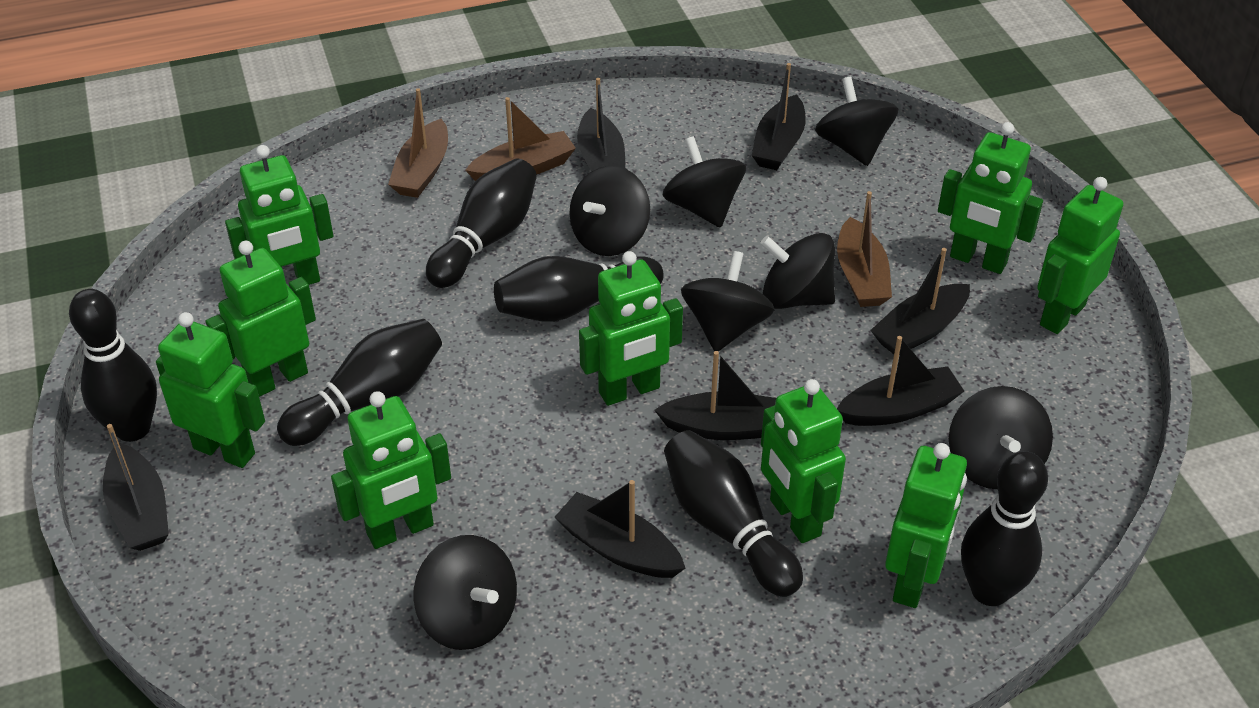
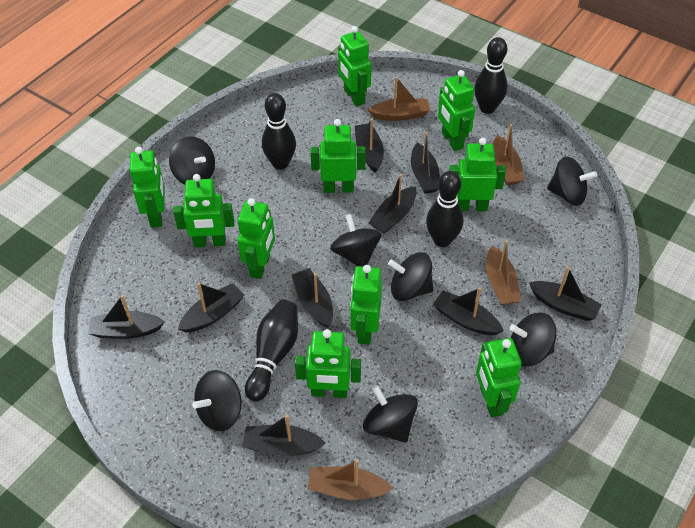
black boat: [103,424,169,551] [555,480,685,578] [577,78,625,172] [654,351,776,440] [752,63,806,170] [837,336,964,426] [870,248,970,355] = 7 -> [88,295,165,339] [178,283,244,333] [242,415,325,456] [292,268,333,328] [355,119,384,173] [369,174,417,234] [411,132,440,194] [433,288,504,335] [529,266,602,321] = 9
black bowling pin: [69,289,157,442] [277,319,442,446] [426,159,537,288] [494,256,664,322] [664,430,803,597] [961,451,1048,606] = 6 -> [245,300,298,402] [262,93,296,170] [426,171,463,247] [474,37,508,114] = 4
brown boat: [388,88,448,198] [465,97,576,181] [837,191,892,307] = 3 -> [307,460,393,500] [368,77,430,121] [486,240,521,305] [493,124,524,185] = 4
green robot: [156,312,265,468] [206,241,316,397] [225,145,333,285] [331,391,451,549] [579,251,683,406] [761,379,846,543] [885,443,967,608] [938,122,1043,274] [1037,177,1123,334] = 9 -> [130,147,165,228] [173,174,234,247] [237,198,275,279] [295,329,361,398] [310,119,366,193] [338,26,371,106] [350,265,382,345] [438,70,475,151] [449,138,506,211] [476,338,522,417] = 10

